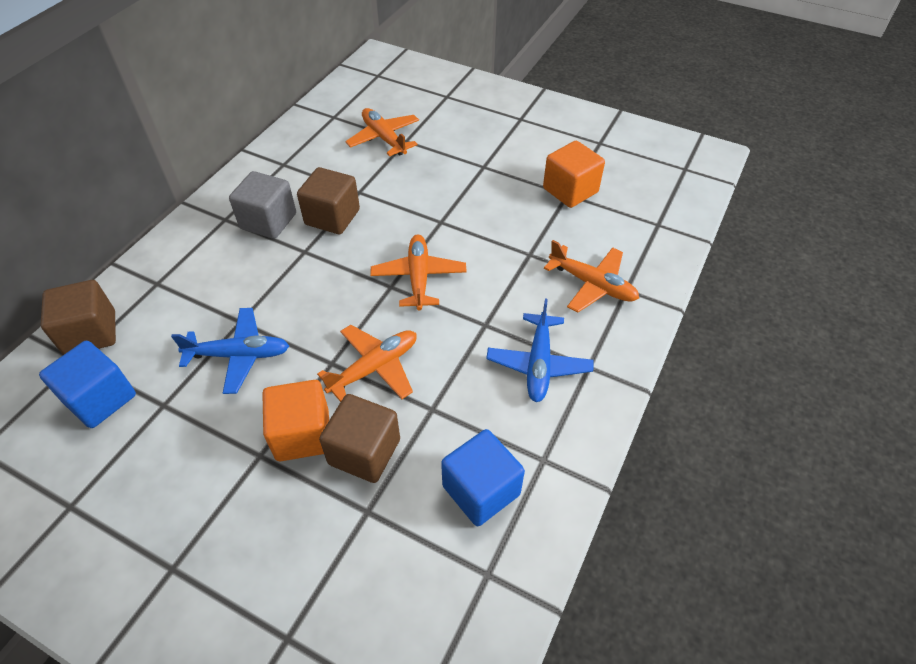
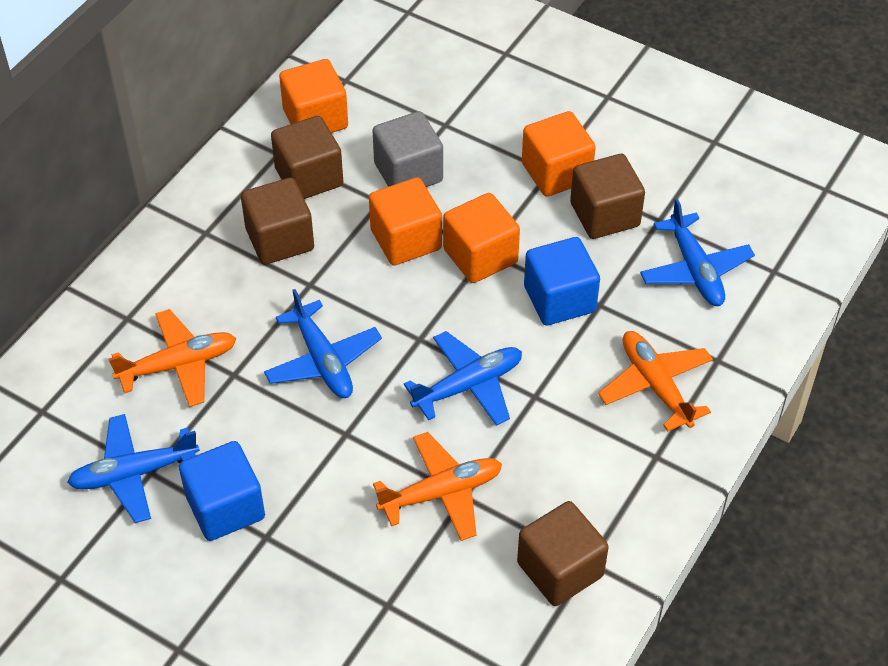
blue plane: [171,308,289,394] [486,299,594,402] = 2 -> [67,414,200,523] [264,289,382,398] [404,331,522,426] [640,198,755,306] = 4
brown cube: [41,280,116,355] [297,167,360,234] [319,394,400,483] = 3 -> [241,178,314,265] [271,116,343,199] [517,501,609,606] [570,154,645,239] = 4
orange cube: [262,380,329,461] [543,141,605,208] = 2 -> [279,59,348,133] [369,177,442,265] [443,193,520,283] [522,111,596,197] = 4
orange plane: [317,325,417,402] [345,108,419,157] [370,234,467,310] [544,240,639,313] = 4 -> [108,309,236,407] [373,432,502,541] [598,331,713,432] = 3

